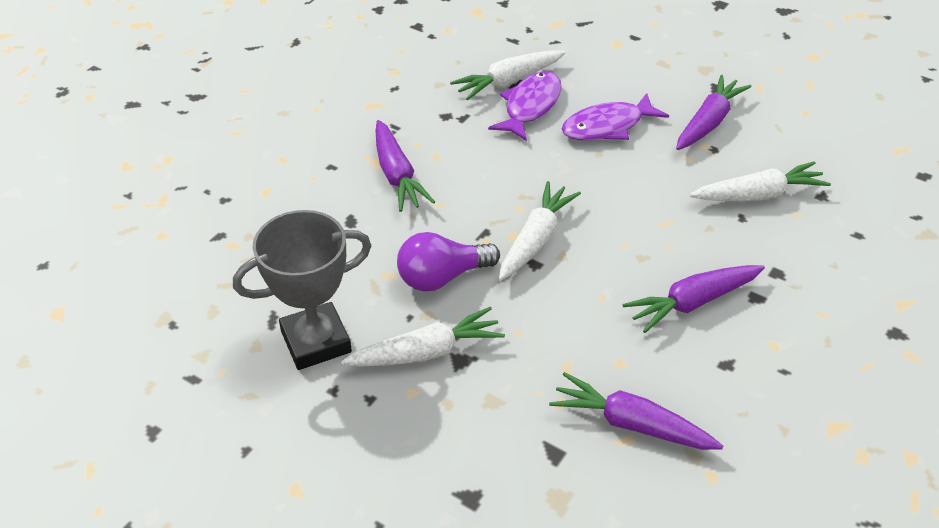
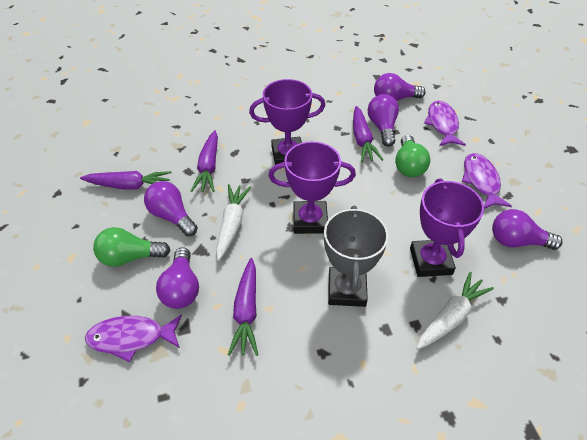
green light bulb: none = 0 -> [93,227,170,267] [395,135,430,177] = 2
purple fish: [488,71,562,141] [561,93,669,141] = 2 -> [85,315,182,362] [424,101,466,146] [462,153,512,209] = 3
purple light bulb: [397,232,500,291] = 1 -> [144,181,198,236] [156,247,199,309] [368,94,399,147] [374,73,426,101] [492,209,562,250] = 5
purple trophy: none = 0 -> [249,79,325,165] [268,141,356,234] [410,178,484,277] = 3
white carrot: [341,307,505,367] [450,50,566,101] [499,181,581,281] [689,161,831,201] = 4 -> [216,184,251,261] [416,272,494,350] = 2

